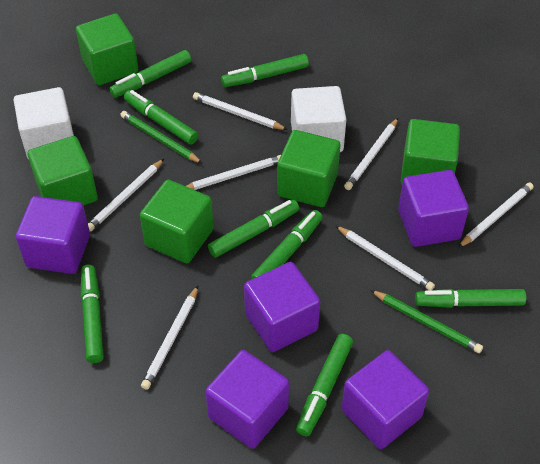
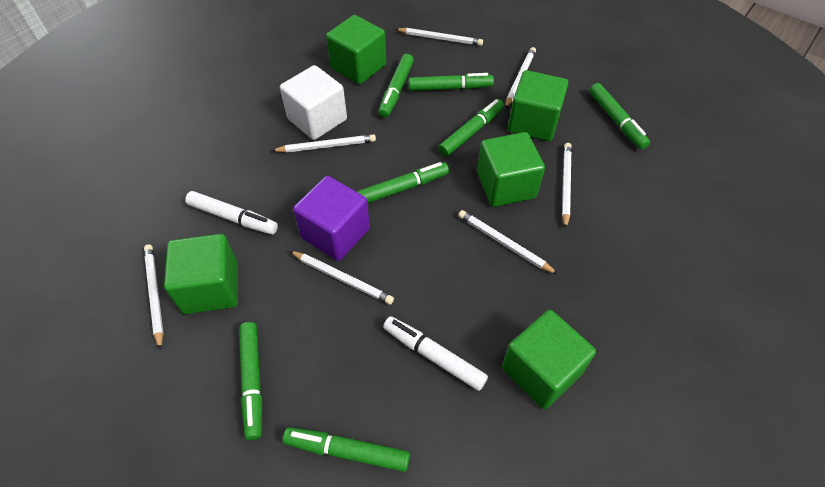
green marker: [81,265,104,363] [109,50,192,98] [124,90,198,145] [208,199,299,258] [221,54,309,87] [251,210,323,280] [296,334,353,436] [415,289,526,308] = 8 -> [239,322,262,440] [283,427,410,472] [358,162,449,203] [378,54,414,118] [409,73,494,91] [438,99,504,156] [589,83,650,149] = 7
green pencil: [120,111,203,164] [370,290,483,353] = 2 -> none = 0
purple cube: [16,196,90,274] [205,350,289,449] [244,262,320,352] [342,350,429,449] [398,170,469,247] = 5 -> [293,176,370,261] = 1
white cube: [14,87,74,160] [291,86,346,152] = 2 -> [280,65,347,140] = 1
white marker: none = 0 -> [185,191,278,235] [383,316,488,391] = 2

